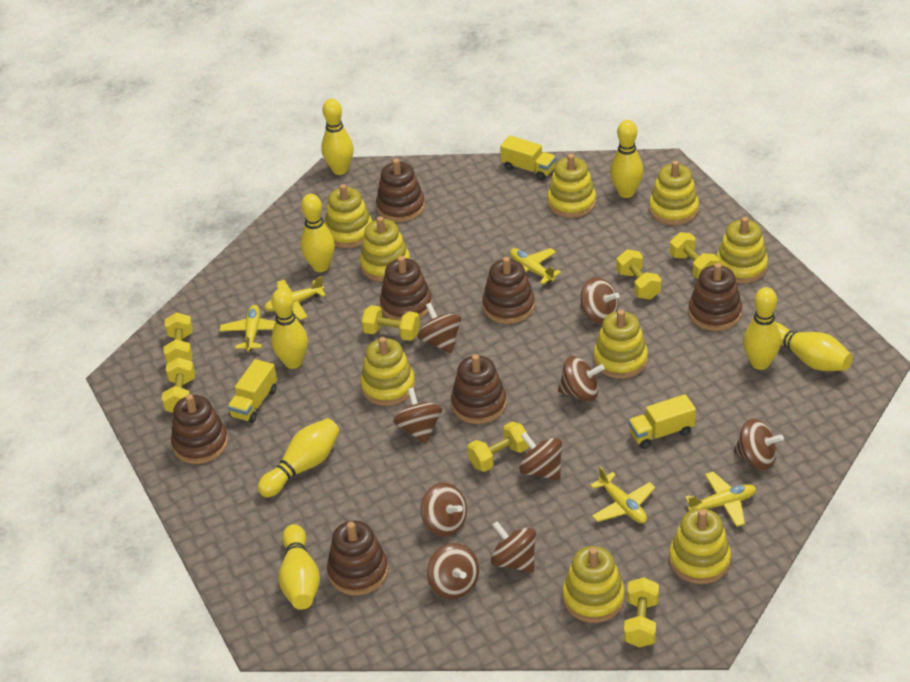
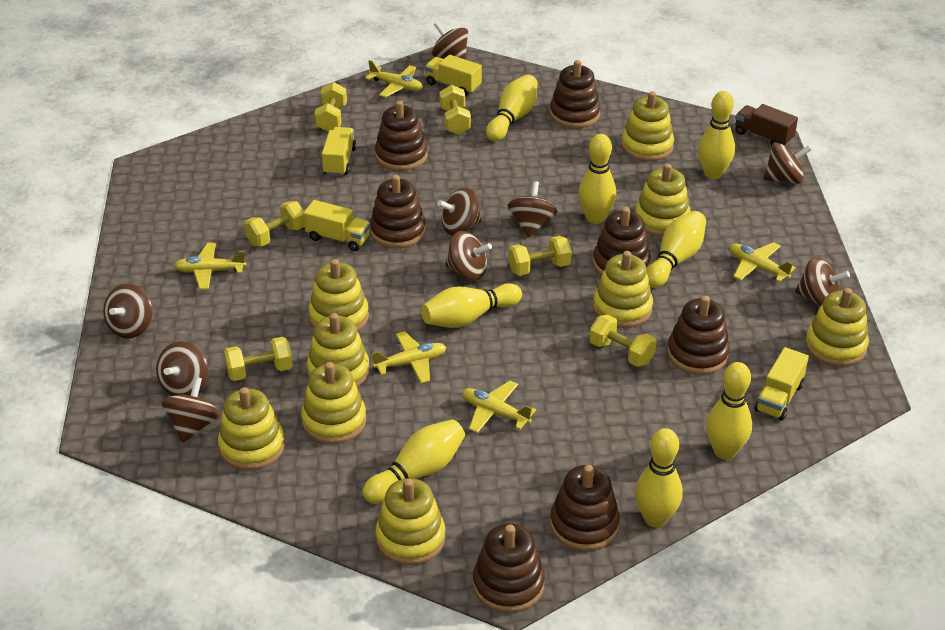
brown truck: none = 0 -> [735,104,798,146] = 1
yellow dumbbell: [162,357,195,413] [164,312,193,363] [361,305,420,341] [467,422,529,472] [616,250,661,299] [624,577,659,648] [670,232,719,279] = 7 -> [224,337,293,381] [244,201,305,247] [314,82,347,132] [439,85,471,135] [508,236,572,276] [589,315,657,367] = 6
yellow truck: [227,359,277,423] [500,136,556,180] [628,394,696,449] = 3 -> [303,200,370,251] [322,127,356,176] [425,55,482,96] [755,347,809,421] = 4

